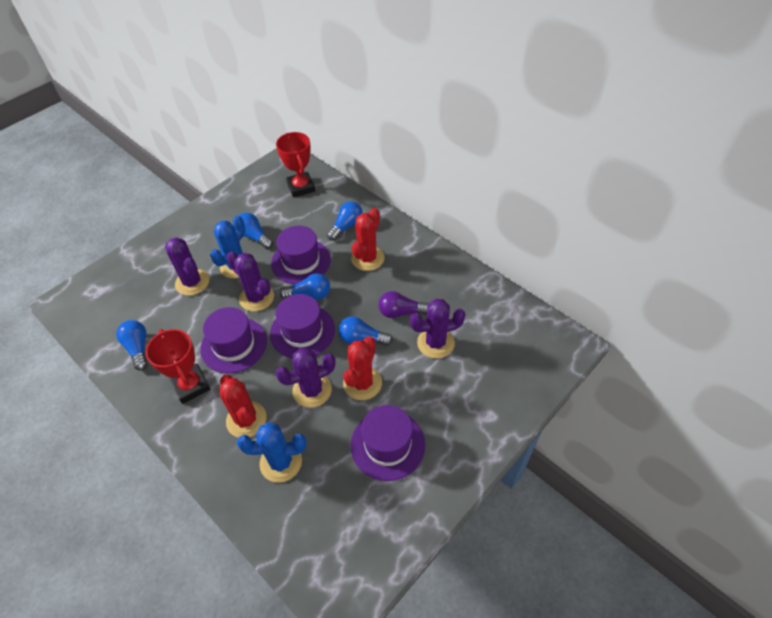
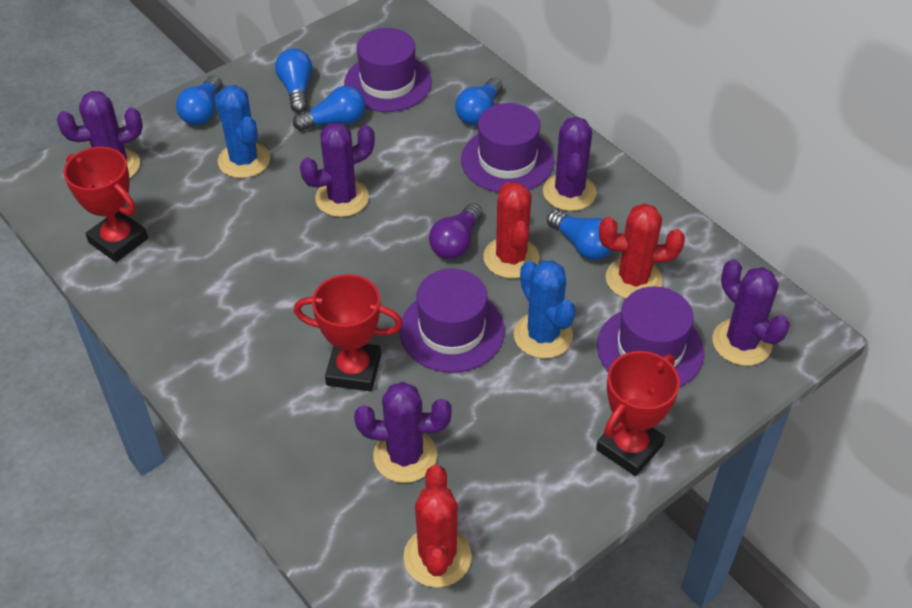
purple cactus: [165,237,209,296] [227,251,274,311] [275,348,336,408] [410,299,466,359] = 4 -> [57,91,143,178] [300,123,375,217] [354,382,452,483] [543,117,597,211] [712,259,790,366] = 5
red trophy: [146,329,210,404] [276,132,315,198] = 2 -> [64,147,148,262] [294,274,403,392] [596,351,680,476] = 3

